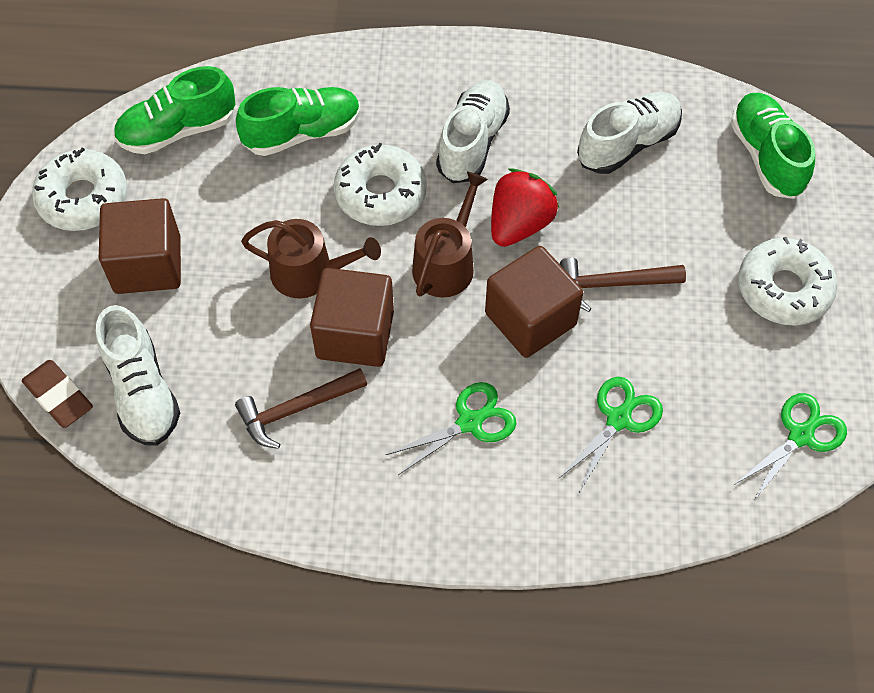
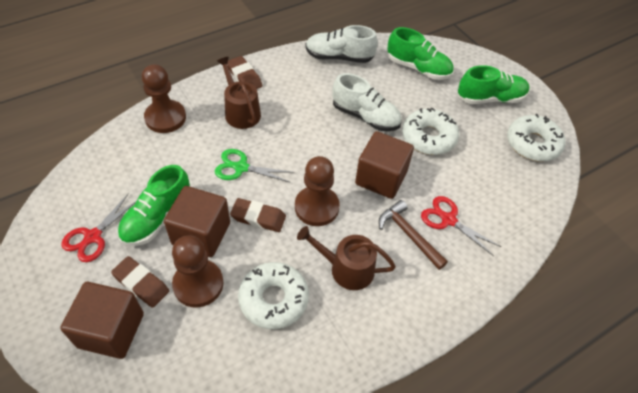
brown eraser: [22,360,93,428] = 1 -> [111,256,169,308] [227,56,262,89] [230,198,286,232] = 3
brown hammer: [235,368,367,449] [560,257,686,312] = 2 -> [379,200,448,270] = 1
brown pawn: none = 0 -> [142,64,186,133] [172,235,224,307] [295,156,340,226] = 3
green scissors: [386,382,517,475] [558,377,663,492] [734,393,847,503] = 3 -> [215,149,294,183] = 1
red scissors: none = 0 -> [61,193,136,262] [421,196,501,256] = 2
red strawberry: [491,168,559,247] = 1 -> none = 0
white shoe: [96,305,180,446] [436,80,510,183] [577,92,682,174] = 3 -> [306,25,378,63] [332,73,402,131] = 2

